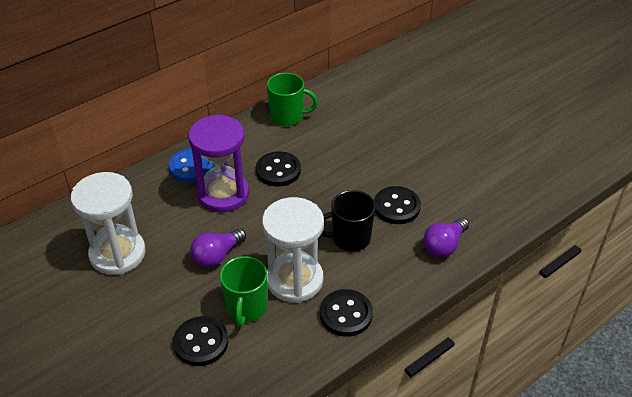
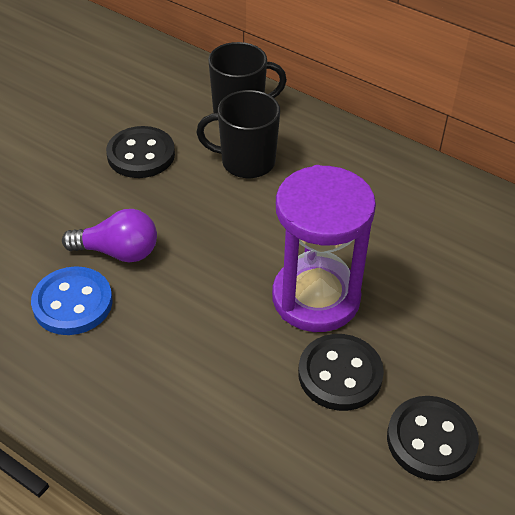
black button: [173,316,228,366] [256,151,301,187] [320,289,373,337] [374,186,421,224] = 4 -> [106,126,175,178] [298,334,384,411] [387,396,479,481] = 3
black mug: [321,190,375,252] = 1 -> [196,90,280,178] [208,42,287,113] = 2
green mug: [220,256,267,327] [267,73,318,126] = 2 -> none = 0
purple light bulb: [191,228,246,268] [423,218,469,258] = 2 -> [62,209,157,262] = 1
white hourglass: [71,172,146,275] [262,197,324,303] = 2 -> none = 0

